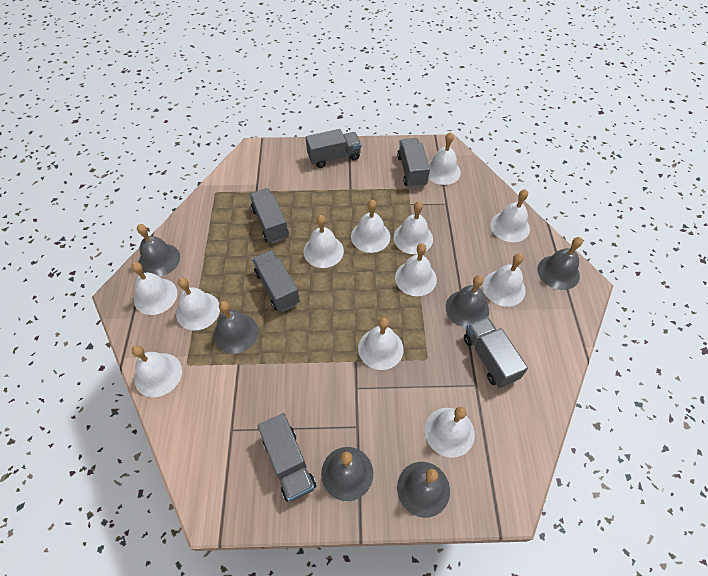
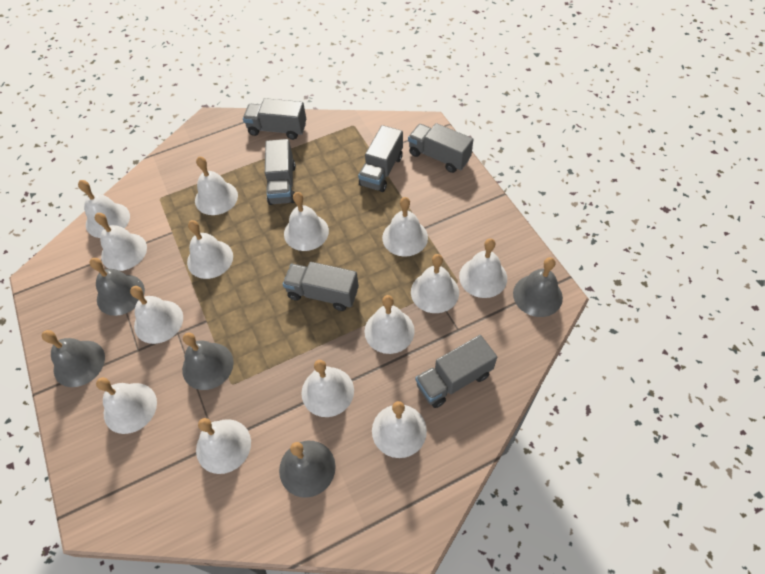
grey bell: [137,224,180,277] [213,301,258,354] [321,447,373,501] [397,462,450,518] [446,275,489,328] [538,237,583,290] = 6 -> [42,330,105,387] [89,258,145,316] [182,332,234,390] [279,441,336,498] [513,257,563,317] = 5
white bell: [131,262,177,315] [132,345,182,397] [176,278,220,330] [304,215,344,268] [351,200,390,253] [358,317,404,370] [393,201,433,254] [395,243,437,296] [425,407,475,458] [428,132,461,185] [483,254,526,307] [490,189,530,242] = 12 -> [78,180,130,238] [95,213,147,271] [96,377,157,434] [130,286,183,344] [187,220,233,279] [195,156,238,215] [196,418,251,474] [284,192,329,251] [301,360,354,417] [364,295,415,354] [372,401,427,458] [382,197,428,257] [411,254,459,313] [459,238,507,298] = 14

